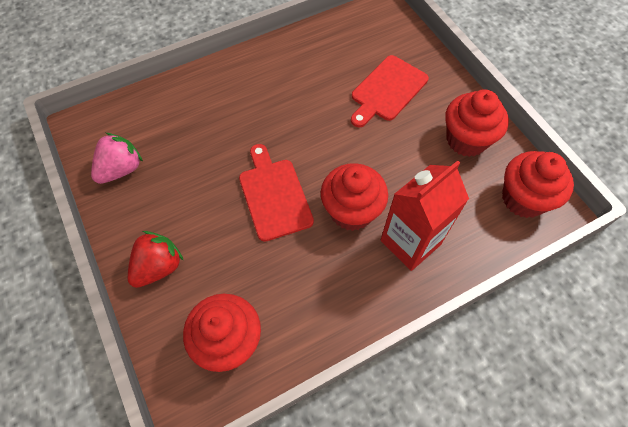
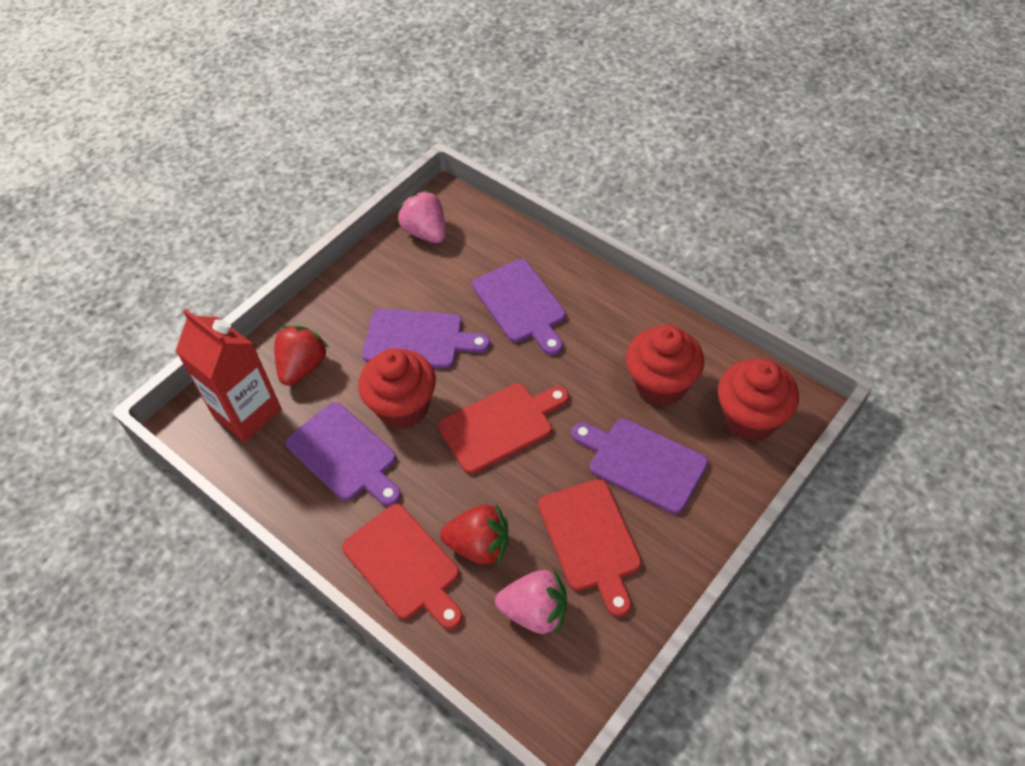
pink strawberry: [91,133,143,184] = 1 -> [397,190,446,243] [495,570,567,634] = 2
purple cutting board: none = 0 -> [286,402,401,506] [362,309,490,369] [472,259,566,355] [571,419,708,514] = 4
red cupcake: [183,294,261,372] [321,163,388,231] [445,89,509,157] [502,151,574,218] = 4 -> [358,348,436,429] [626,325,704,406] [718,359,799,441] = 3
red cutting board: [239,144,314,242] [351,55,429,127] = 2 -> [342,504,463,629] [438,383,569,474] [538,479,641,617] = 3
red strawberry: [128,231,184,288] = 1 -> [274,325,329,386] [440,504,508,565] = 2

